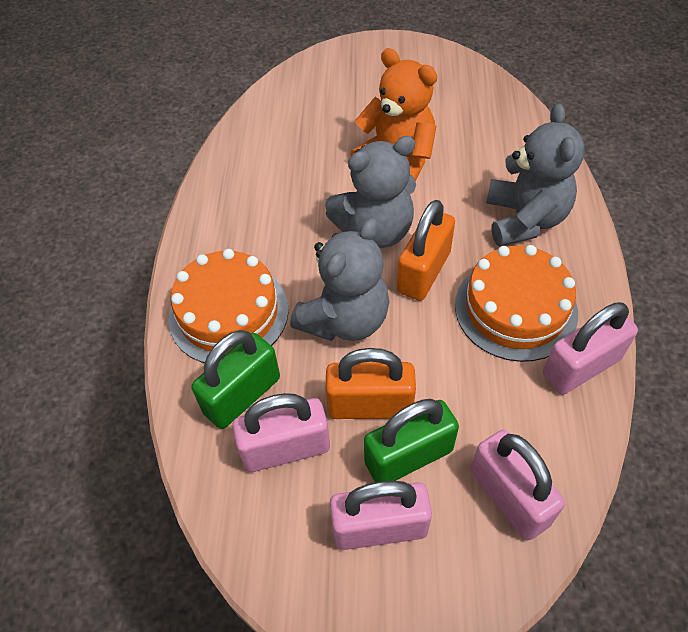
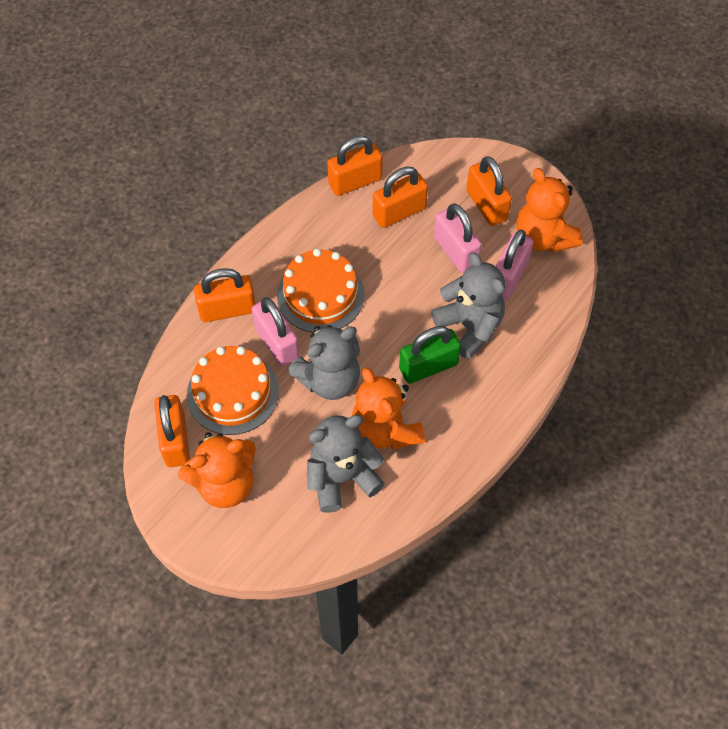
green padlock: [191,330,280,429] [364,399,459,482] = 2 -> [399,326,461,384] = 1
orange padlock: [326,348,416,419] [397,200,455,301] = 2 -> [154,395,190,467] [194,268,256,322] [327,135,383,196] [373,167,428,228] [466,156,512,226] = 5
orange teddy bear: [350,48,437,182] = 1 -> [178,432,256,508] [352,368,425,450] [516,168,583,252] = 3
pink padlock: [232,393,330,472] [330,481,432,550] [471,430,565,541] [543,302,638,394] = 4 -> [252,297,300,367] [434,203,482,273] [496,229,533,299] = 3

